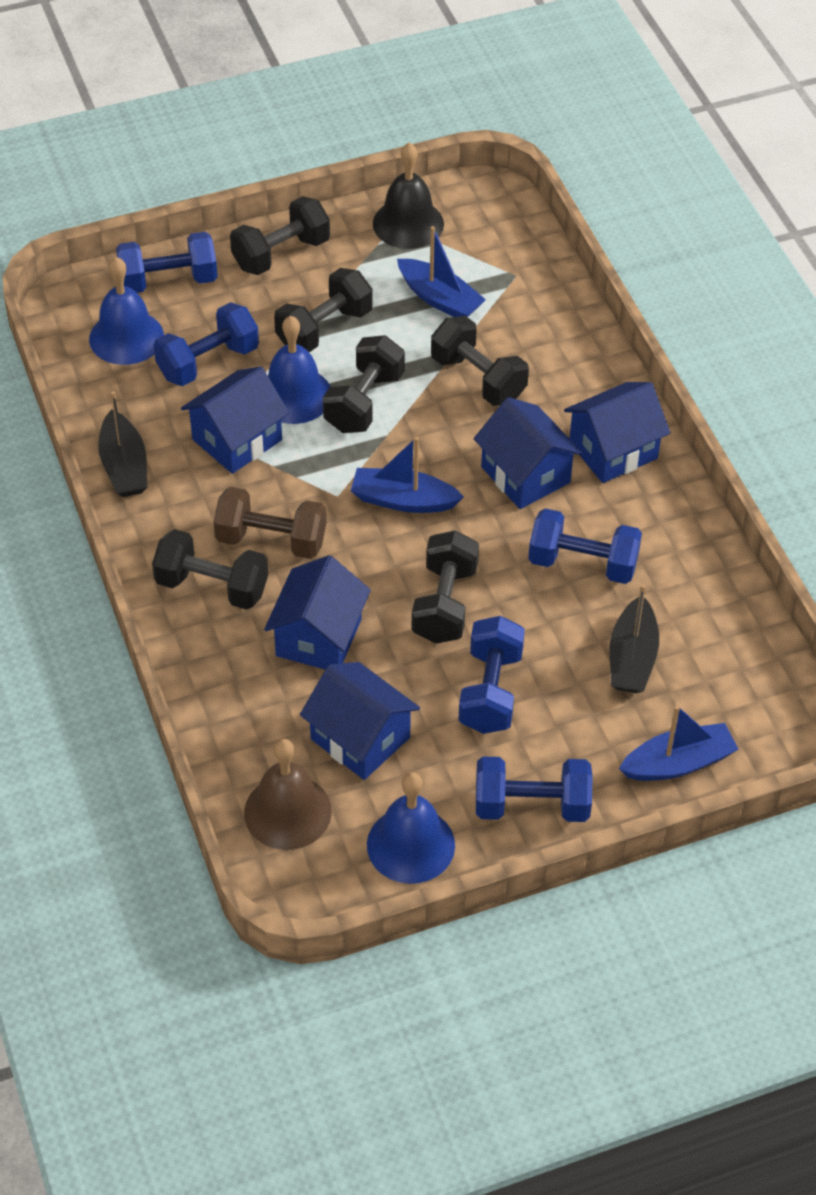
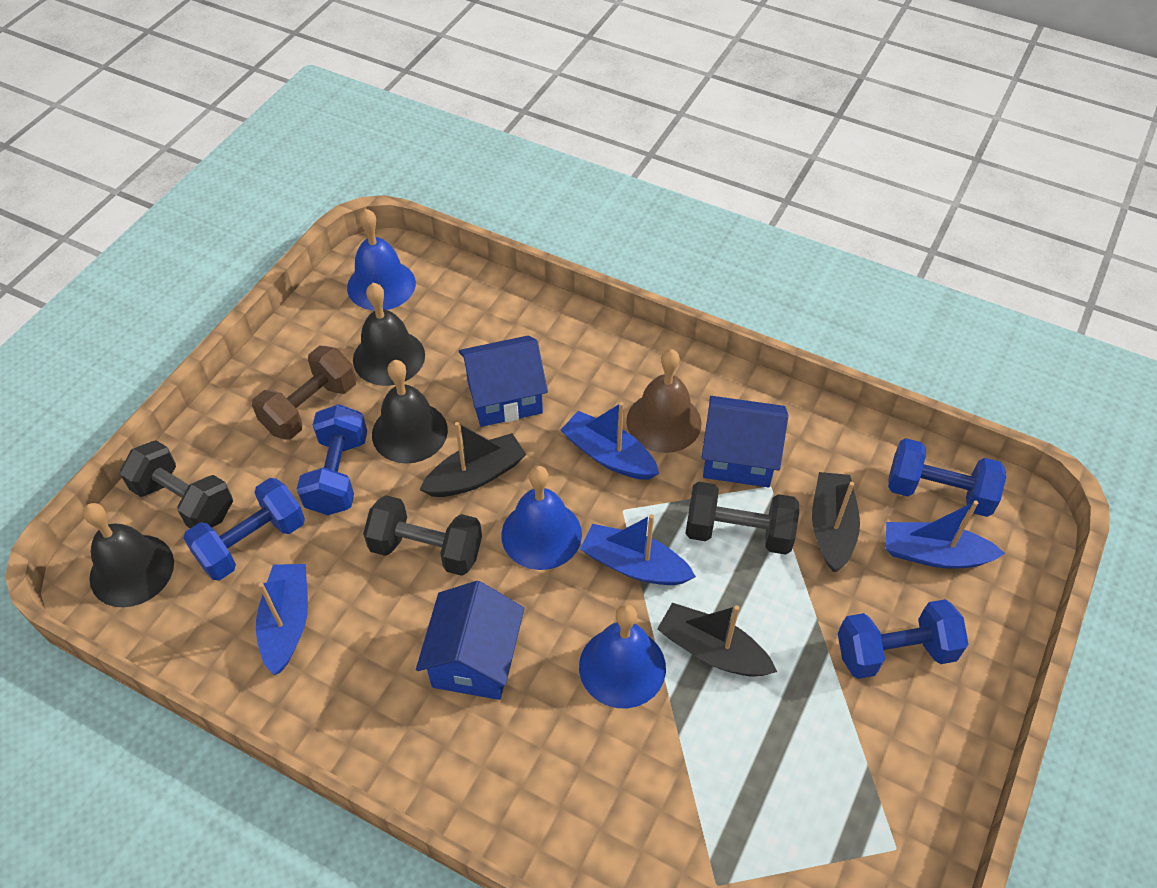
black bell: [373,143,444,249] = 1 -> [83,503,174,607] [353,283,425,386] [372,360,448,464] = 3
black boat: [98,391,147,497] [610,584,659,693] = 2 -> [419,422,527,497] [657,603,777,677] [812,472,860,572] = 3
black dumbbell: [152,529,268,610] [230,196,330,275] [274,268,373,352] [323,335,405,433] [411,530,479,644] [431,316,529,406] = 6 -> [120,440,233,528] [363,495,482,576] [685,482,799,555] = 3
blue boat: [351,437,464,513] [397,226,486,317] [619,705,739,781] = 3 -> [256,564,308,675] [561,402,659,480] [580,514,696,585] [886,500,1005,569] = 4
blue dumbbell: [116,232,218,293] [154,302,259,386] [458,616,525,734] [476,756,593,822] [528,508,642,584] = 5 -> [183,478,305,580] [297,404,367,515] [838,599,968,679] [888,438,1006,517] = 4
blue house: [181,366,289,474] [264,555,371,670] [300,662,420,780] [474,397,583,509] [564,382,670,483] = 5 -> [416,581,524,700] [459,336,548,427] [701,396,788,487] = 3

